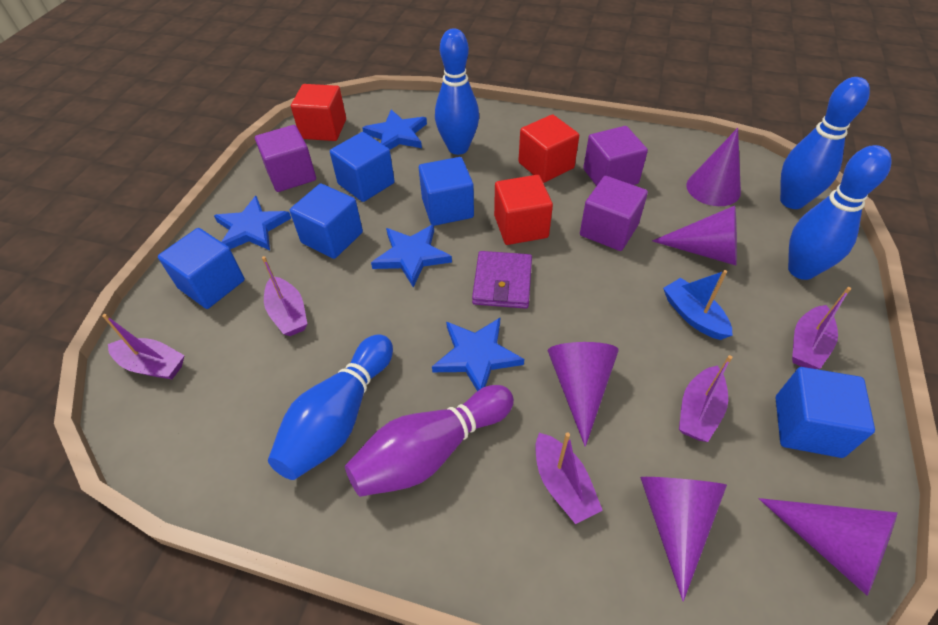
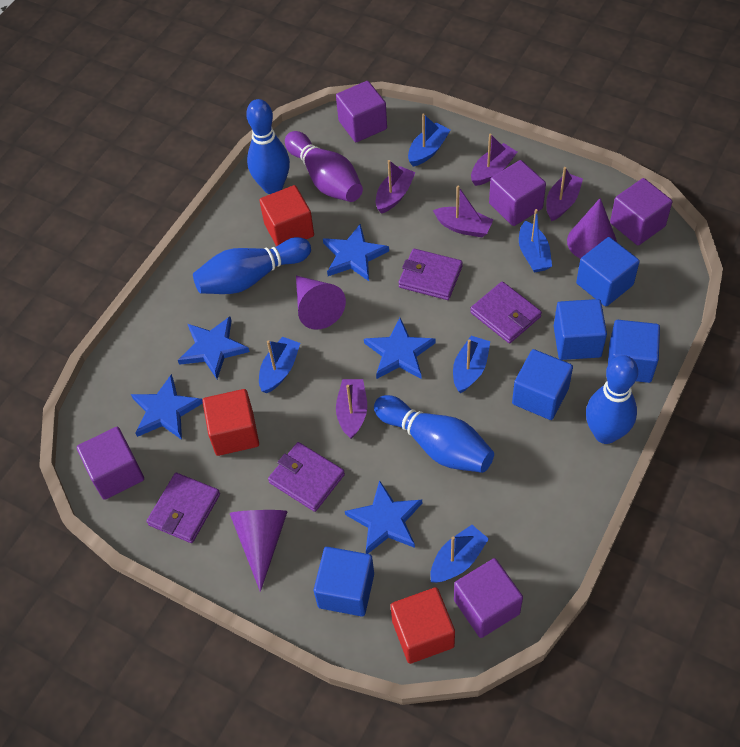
blue boat: [663,270,733,340] = 1 -> [259,337,300,393] [408,114,450,167] [430,525,489,583] [453,336,490,393] [519,209,552,273] = 5
blue star: [214,196,291,250] [362,109,427,150] [371,224,452,287] [432,318,524,391] = 4 -> [131,374,203,440] [178,316,250,379] [323,224,389,281] [345,480,422,554] [364,318,436,379] = 5
purple cone: [548,342,619,447] [640,477,727,602] [652,206,737,266] [686,128,741,206] [759,498,898,596] = 5 -> [230,510,288,592] [296,276,346,330] [567,198,617,259] = 3
purple cube: [255,125,316,192] [580,176,648,251] [583,126,648,186] = 3 -> [77,427,144,500] [336,81,387,142] [454,558,523,638] [489,160,546,226] [610,178,672,245] = 5
purple wallet: [472,251,532,309] = 1 -> [147,473,220,543] [268,442,345,512] [398,249,463,300] [470,281,542,343] = 4

